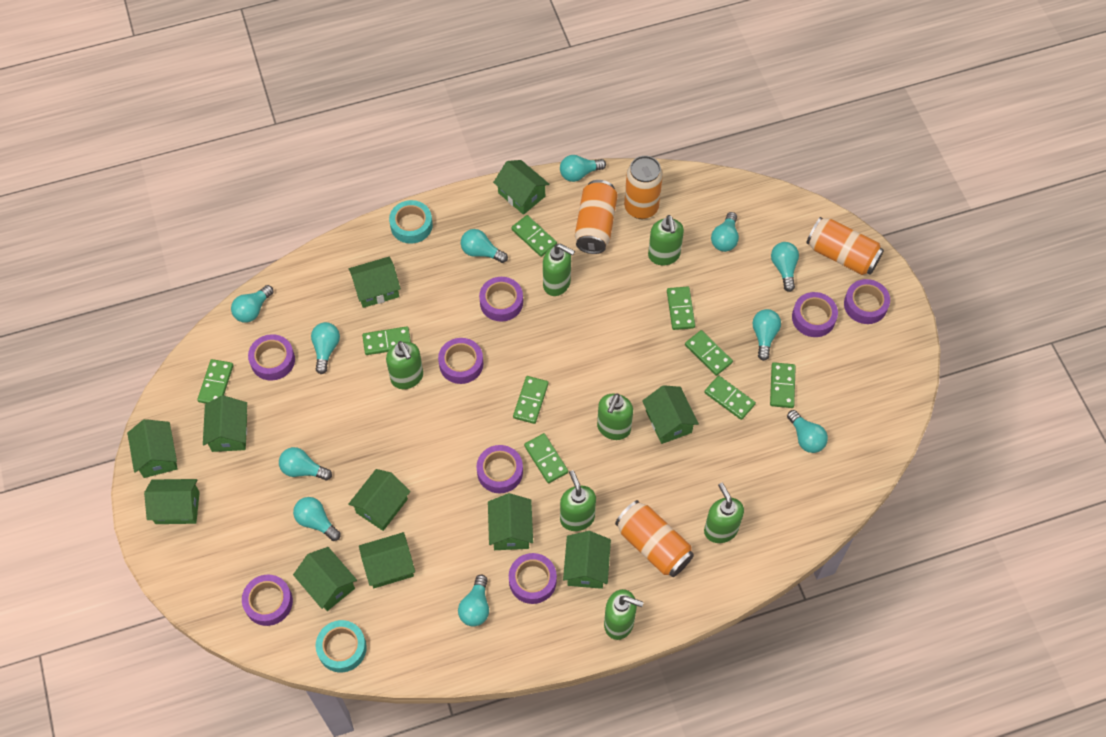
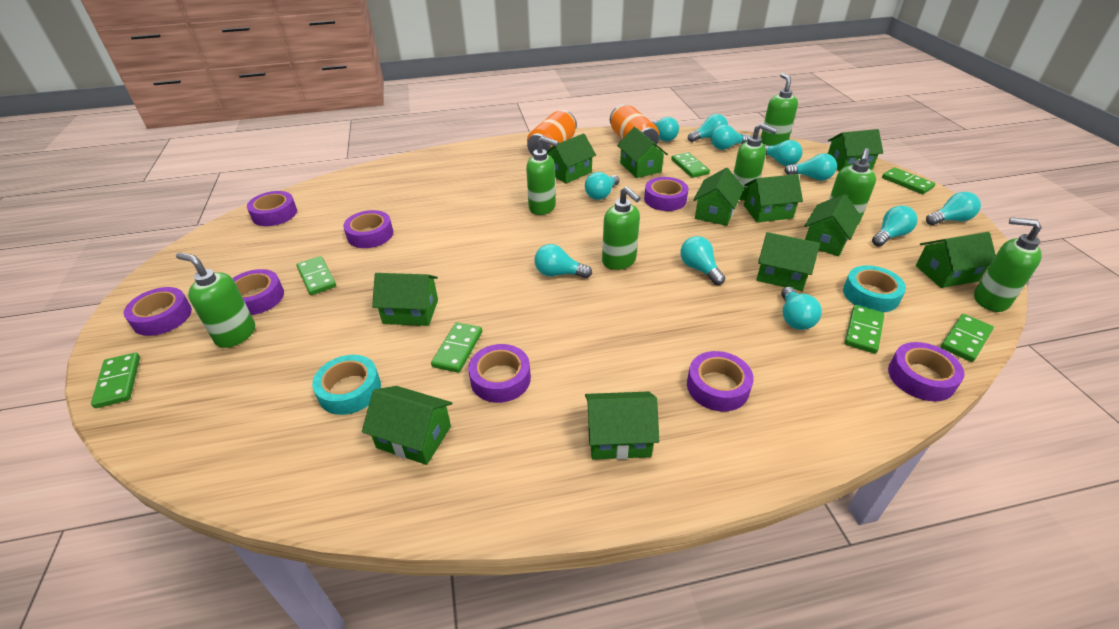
green domino: [197,359,233,404] [362,326,411,355] [511,215,557,257] [513,376,548,424] [524,433,568,483] [667,287,695,330] [685,330,733,376] [704,375,756,420] [770,362,796,408] = 9 -> [91,352,140,408] [296,256,336,295] [431,322,482,373] [671,152,710,178] [845,305,884,354] [882,167,935,194] [941,314,994,362] = 7
orange can: [575,180,618,254] [615,500,694,577] [624,156,663,219] [806,217,884,275] = 4 -> [527,110,577,155] [610,104,659,147] = 2

